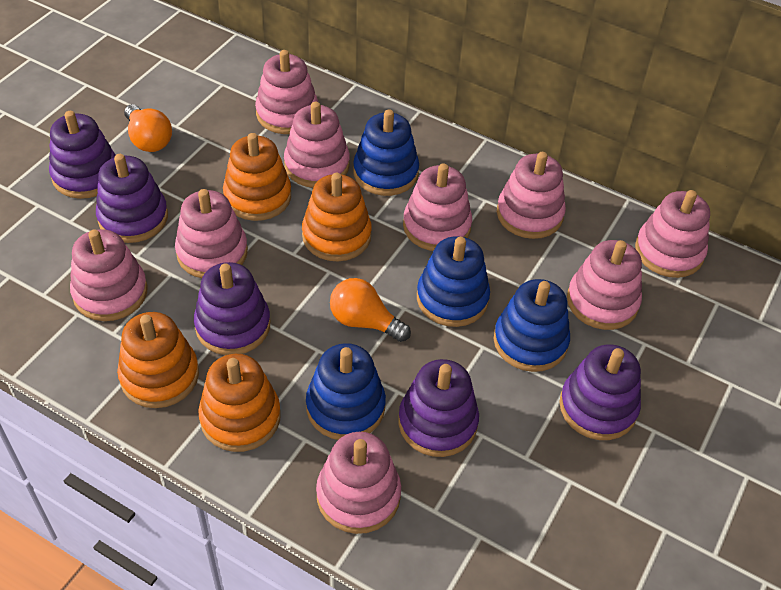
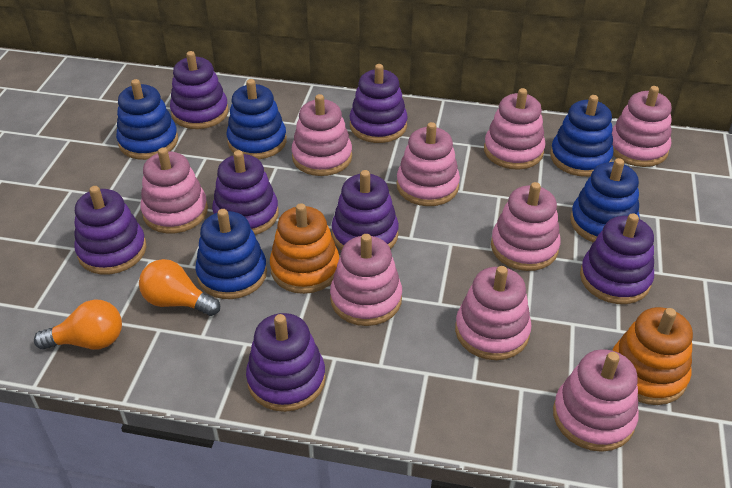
blue stacking toy: [306,343,386,440] [353,109,419,196] [417,236,490,327] [494,279,570,372] = 4 -> [116,79,178,160] [195,209,267,299] [227,79,287,159] [550,95,614,177] [570,158,640,243] = 5
orange stacking toy: [117,312,199,408] [198,354,281,452] [223,133,291,221] [302,173,372,261] = 4 -> [270,203,339,294] [612,307,693,405] = 2
purple stacking toy: [49,111,116,199] [96,154,168,243] [194,262,270,355] [398,359,479,457] [559,344,641,440] = 5 -> [74,186,147,275] [170,51,229,129] [212,150,279,235] [246,313,326,412] [332,170,399,251] [350,64,408,143] [580,213,654,304] = 7

